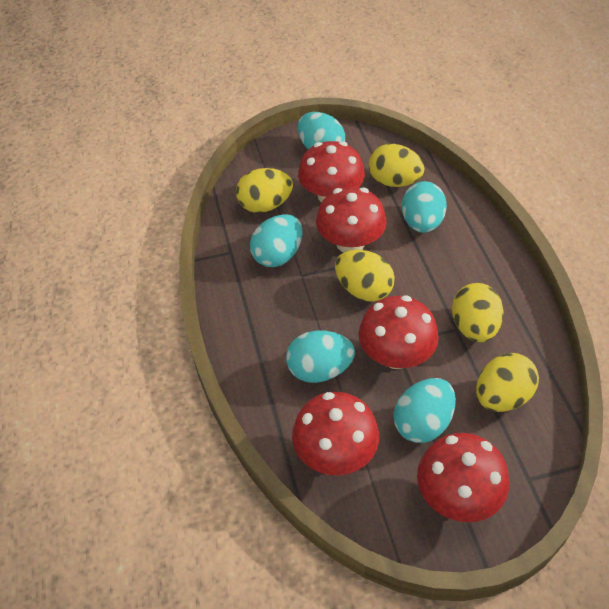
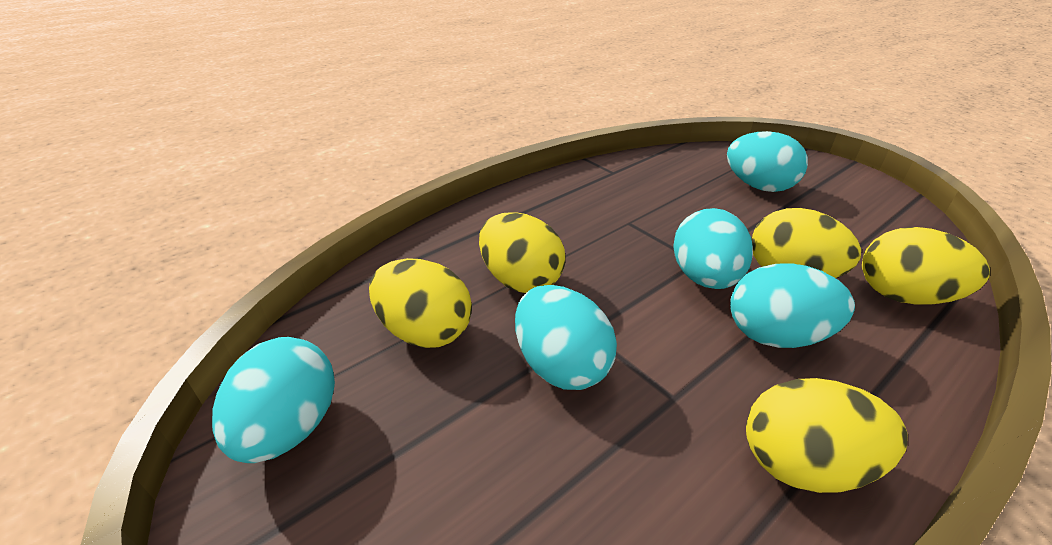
red mushroom: [292,392,379,475] [298,141,365,203] [316,187,387,252] [359,295,439,369] [417,433,509,522] = 5 -> none = 0

